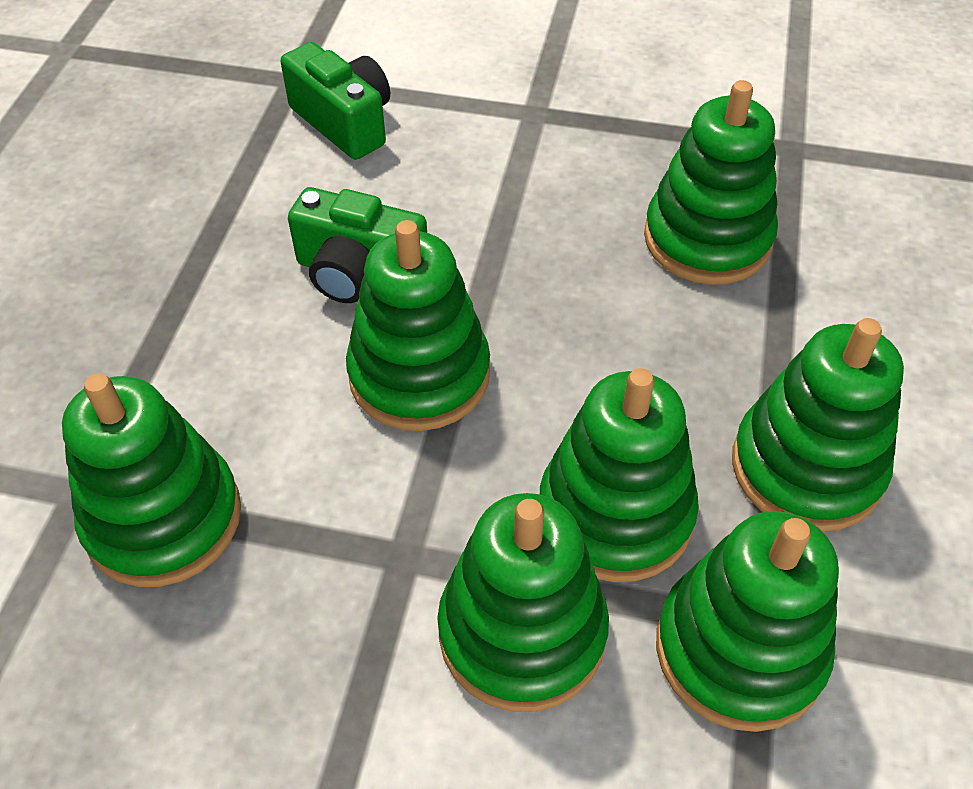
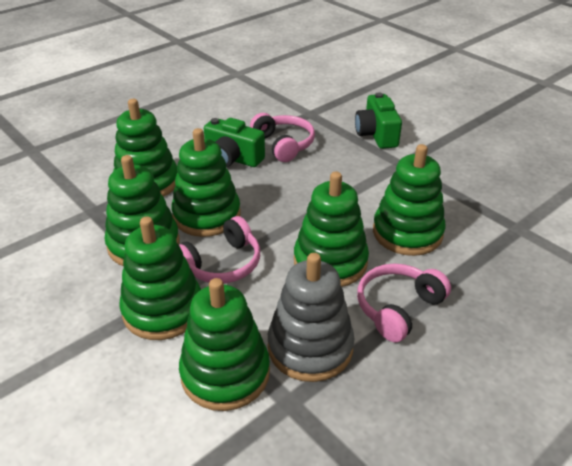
grey stacking toy: none = 0 -> [268,253,355,382] = 1
pink headphones: none = 0 -> [179,216,260,283] [250,113,315,162] [357,263,451,342] = 3

